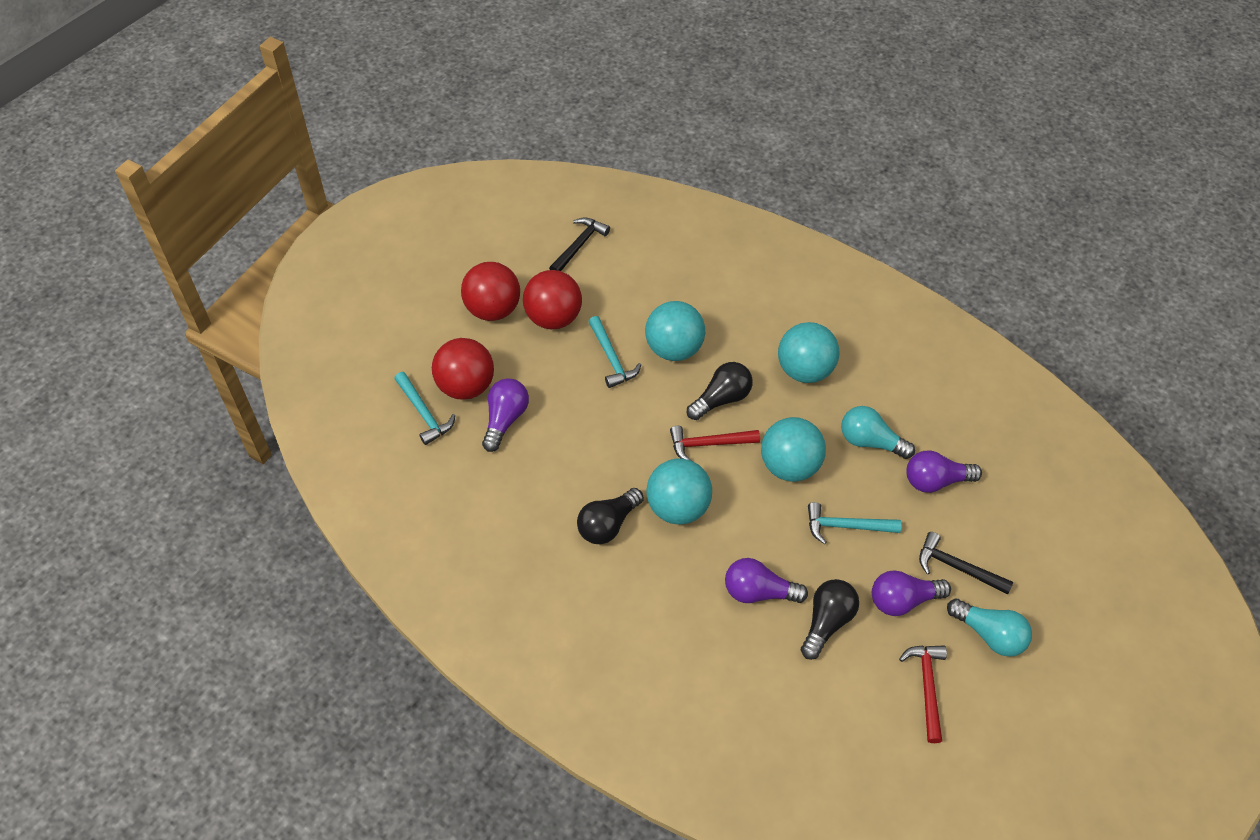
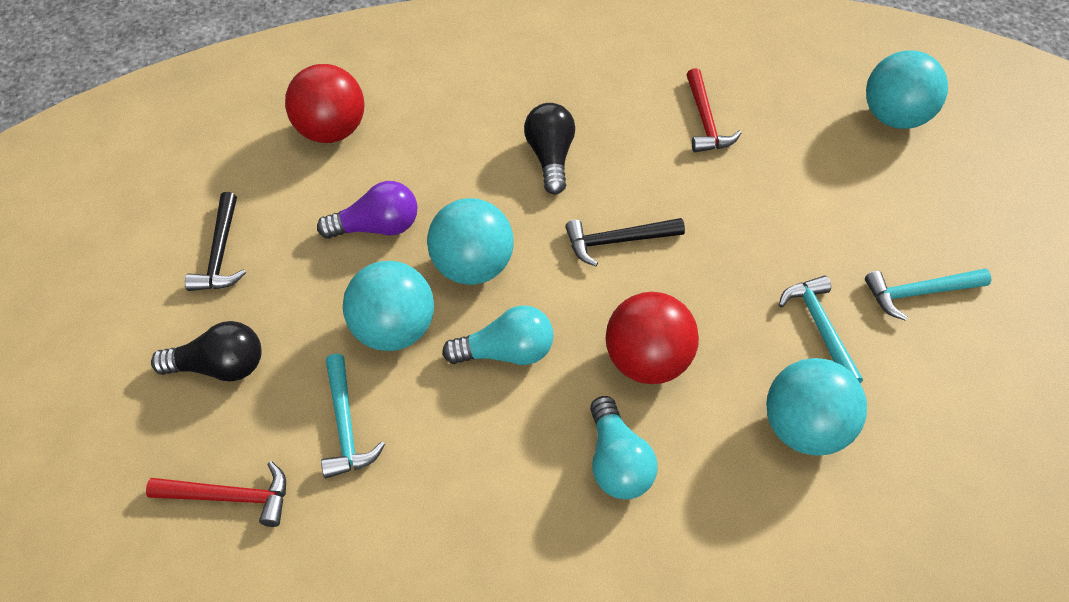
black light bulb: [577,488,644,544] [687,362,753,420] [801,579,859,660] = 3 -> [151,321,262,382] [524,103,575,195] = 2
purple light bulb: [482,378,529,452] [725,558,808,603] [872,570,951,616] [906,451,982,493] = 4 -> [317,181,417,239] = 1
red ball: [432,338,494,400] [461,262,520,321] [523,270,582,329] = 3 -> [285,64,365,143] [606,292,699,384] = 2

